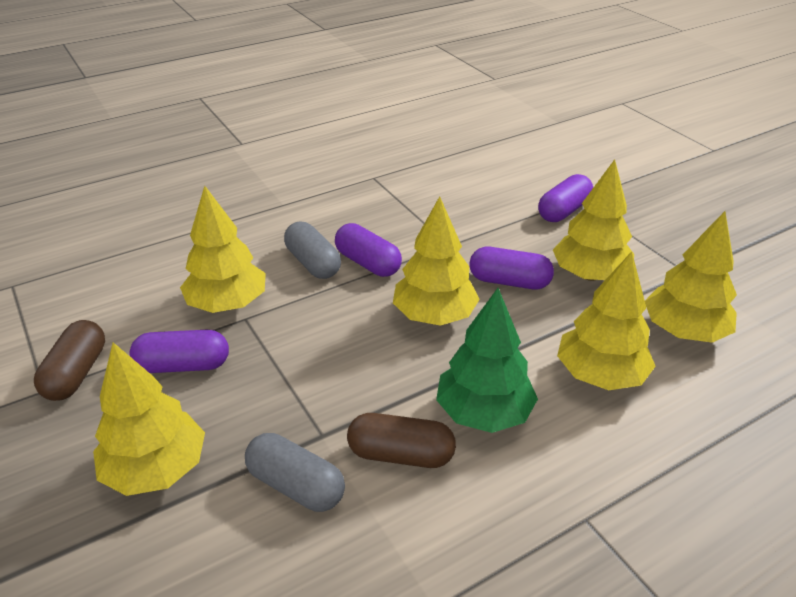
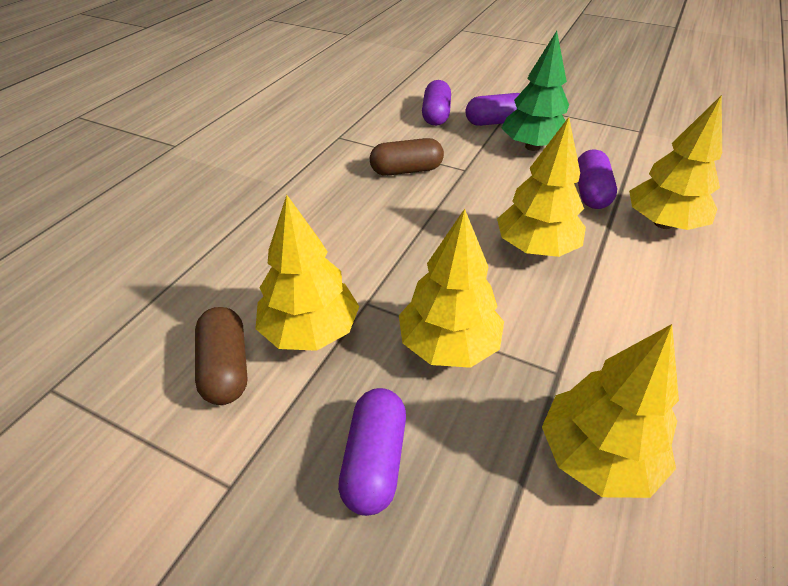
grey capsule: [245,433,345,512] [284,222,341,279] = 2 -> none = 0
yellow tree: [93,342,205,496] [180,186,266,313] [393,196,480,326] [553,159,634,281] [557,251,656,390] [645,211,737,343] = 6 -> [255,195,359,351] [399,209,504,368] [497,117,586,257] [542,324,679,498] [629,95,722,230] = 5

